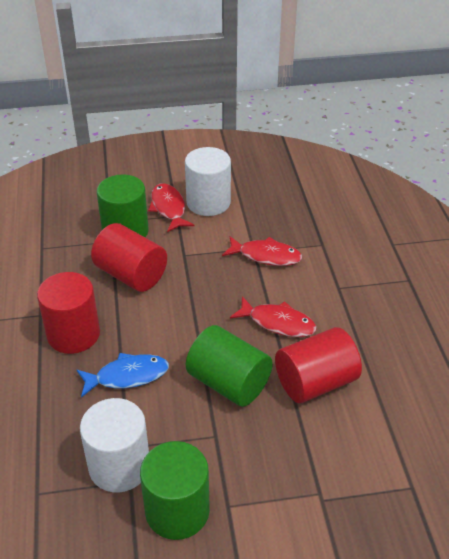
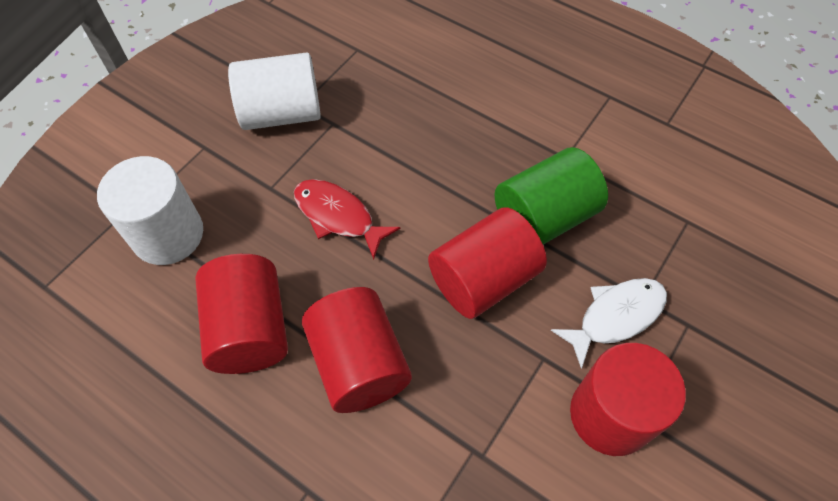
blue fish: [77,353,169,398] = 1 -> none = 0
green cylinder: [97,174,149,237] [140,441,210,540] [186,325,273,407] = 3 -> [495,147,608,245] = 1
red cylinder: [37,272,100,354] [91,223,167,292] [275,327,362,403] = 3 -> [195,254,288,374] [302,287,412,413] [428,207,547,319] [570,343,686,456] = 4
red fish: [148,183,194,232] [222,236,302,266] [230,296,316,337] = 3 -> [294,179,401,260] = 1
white fish: none = 0 -> [551,278,667,369] = 1

